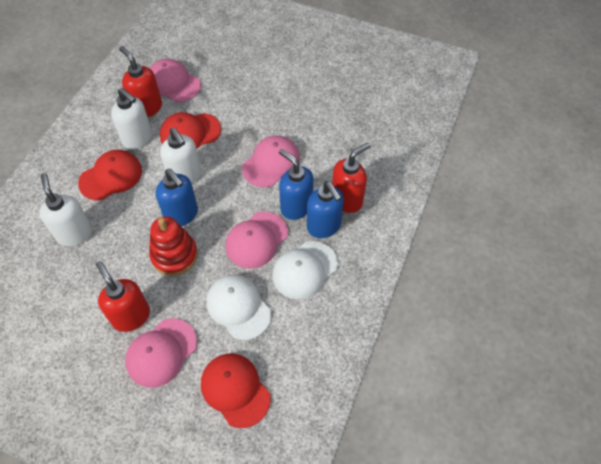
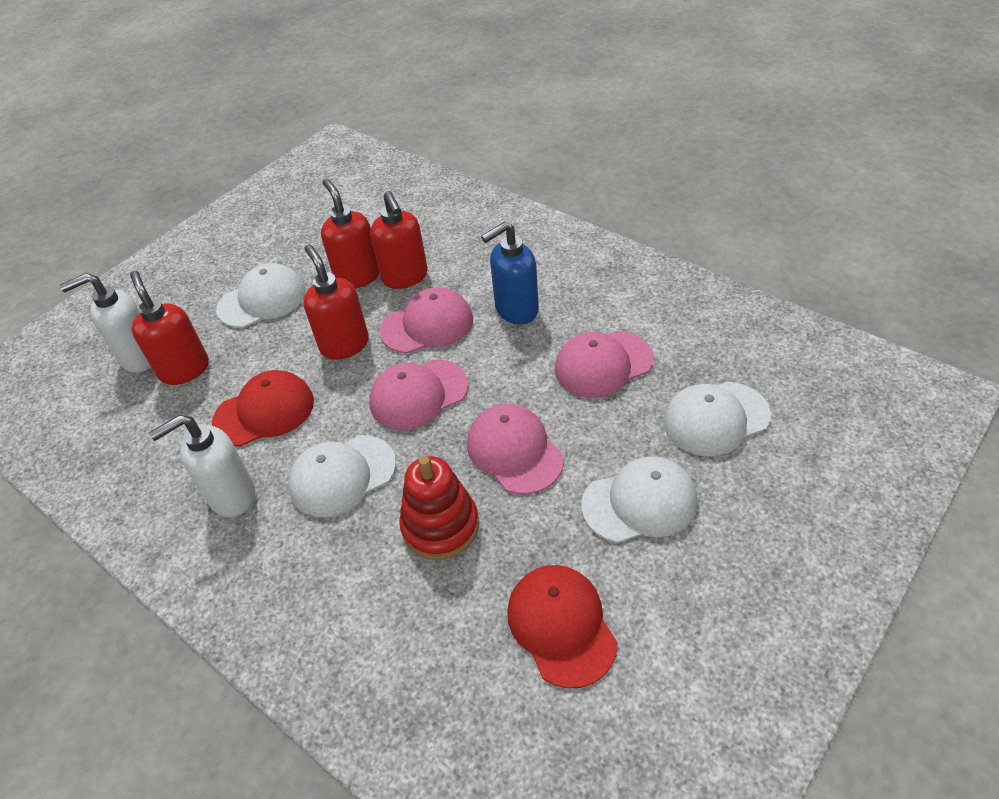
blue soap dispenser: [156,169,198,226] [279,149,314,220] [307,181,344,238] = 3 -> [481,221,539,324] = 1
red cap: [78,150,142,200] [160,112,221,149] [201,354,271,428] = 3 -> [212,370,314,447] [507,565,618,689] = 2
red soap dispenser: [96,261,150,332] [119,46,162,117] [332,143,371,213] = 3 -> [130,271,209,385] [303,244,369,360] [321,179,379,288] [370,191,427,289] = 4
white cap: [206,275,271,340] [272,241,338,300] = 2 -> [216,263,306,328] [288,435,396,517] [581,456,698,543] [663,382,771,457] = 4
white soap dispenser: [39,173,92,246] [111,88,152,149] [160,128,201,184] = 3 -> [59,273,151,373] [149,415,255,517] = 2

